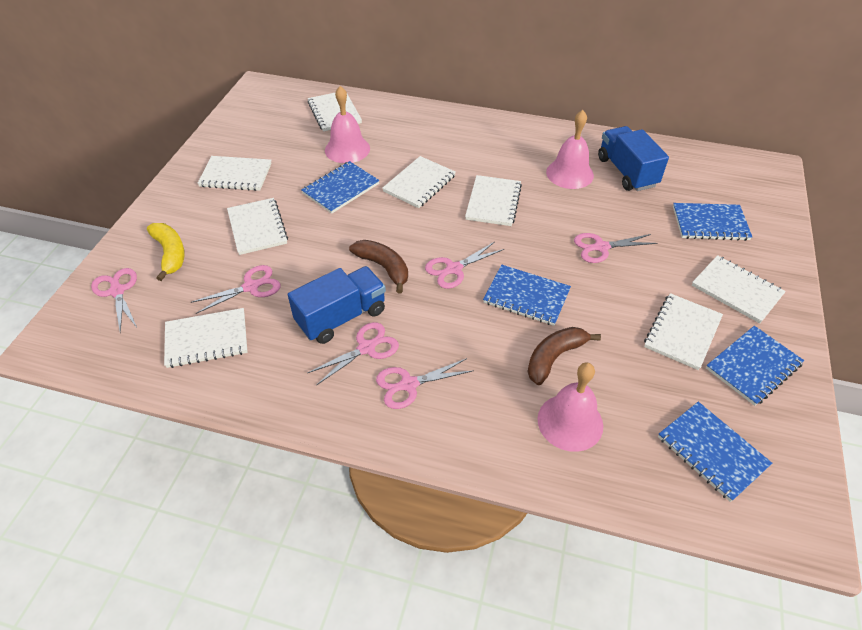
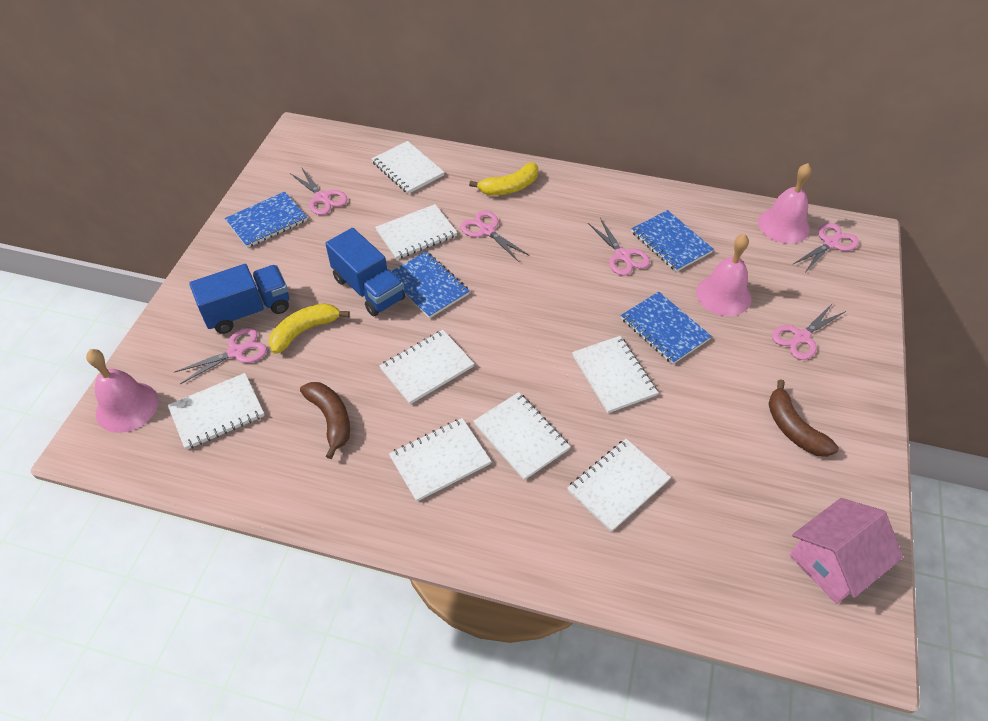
blue notebook: [302,161,379,214] [483,265,571,326] [658,402,772,502] [673,203,752,241] [706,326,804,406] = 5 -> [225,192,307,248] [391,251,470,318] [621,292,712,364] [631,210,714,272] = 4
pink house: none = 0 -> [790,498,904,604] = 1
yellow banana: [147,223,185,281] = 1 -> [269,303,350,354] [469,163,538,195] = 2

